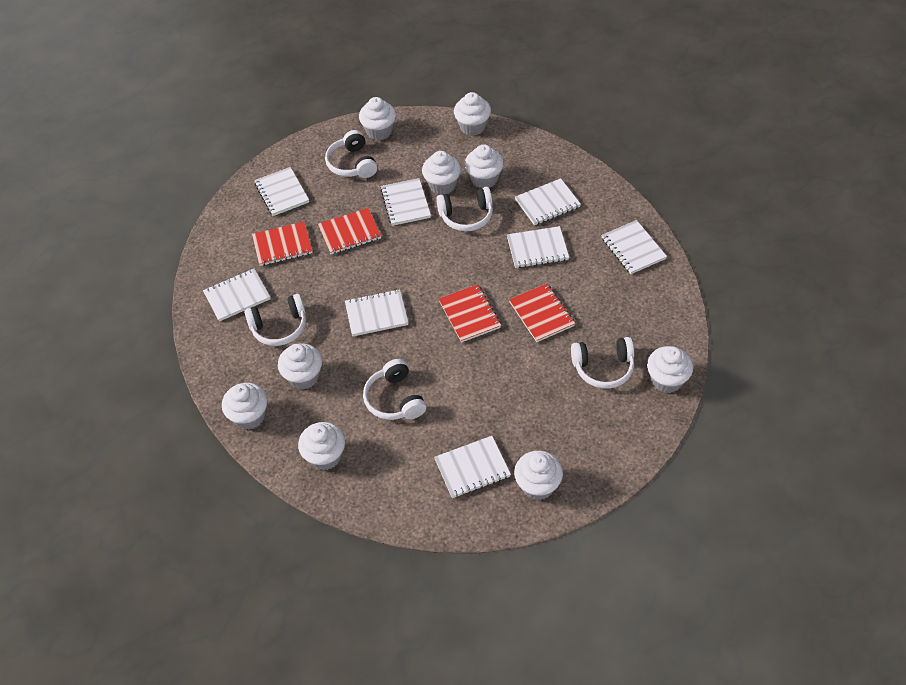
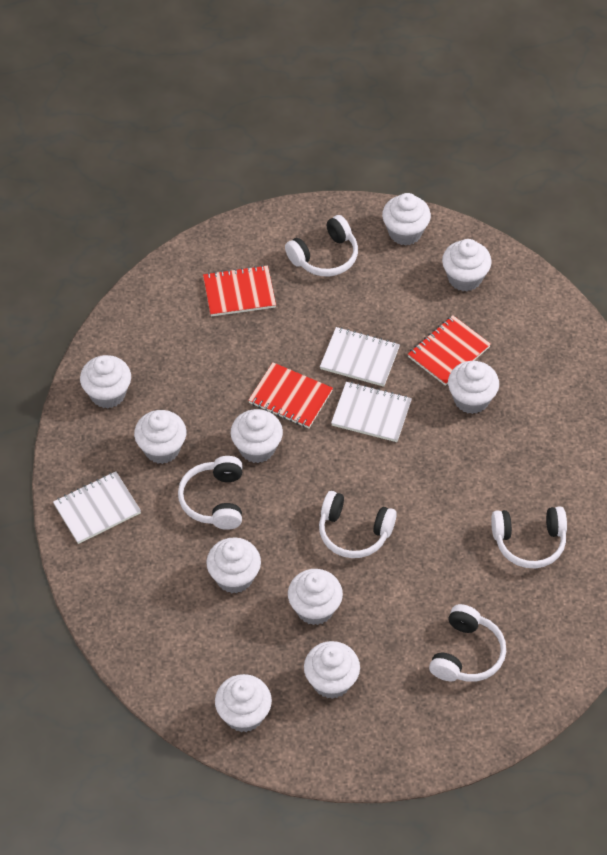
red notebook: [252,221,313,266] [318,208,381,254] [439,284,501,342] [509,283,575,342] = 4 -> [203,265,276,317] [248,362,333,428] [408,315,491,386] = 3
white cupcake: [222,383,268,430] [278,344,322,389] [298,422,345,470] [359,97,396,140] [422,151,461,195] [454,92,491,136] [465,144,504,188] [514,451,563,500] [647,346,693,393] = 9 -> [80,355,131,408] [134,410,186,464] [206,537,261,593] [215,674,272,732] [231,409,283,463] [288,569,343,625] [304,641,360,699] [382,193,431,245] [442,239,492,291] [448,361,499,414] = 10
white notebook: [203,269,271,322] [254,167,309,216] [345,289,409,336] [380,178,431,226] [434,436,511,498] [507,226,569,268] [515,178,581,225] [601,220,667,274] = 8 -> [53,471,141,544] [320,327,400,387] [331,382,412,442] = 3

